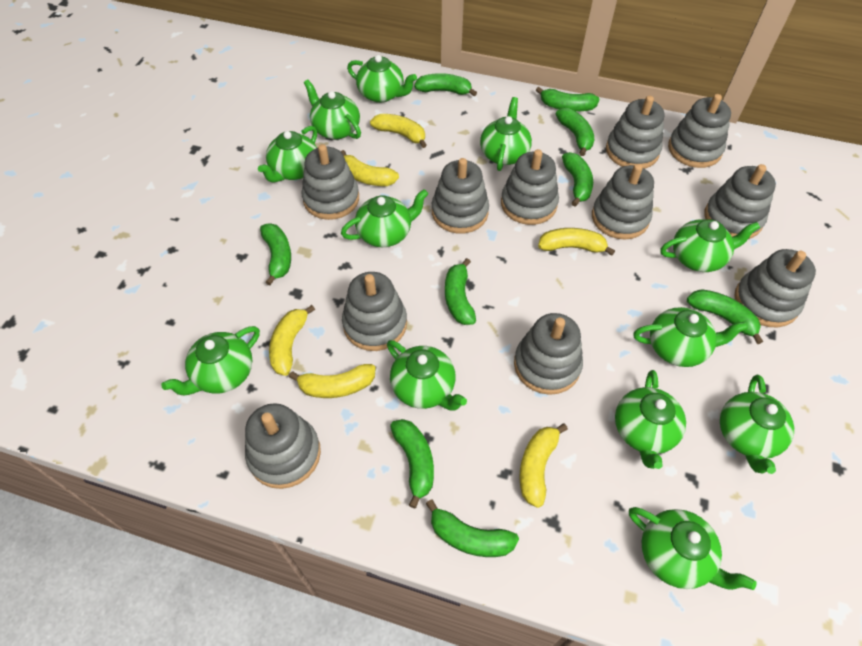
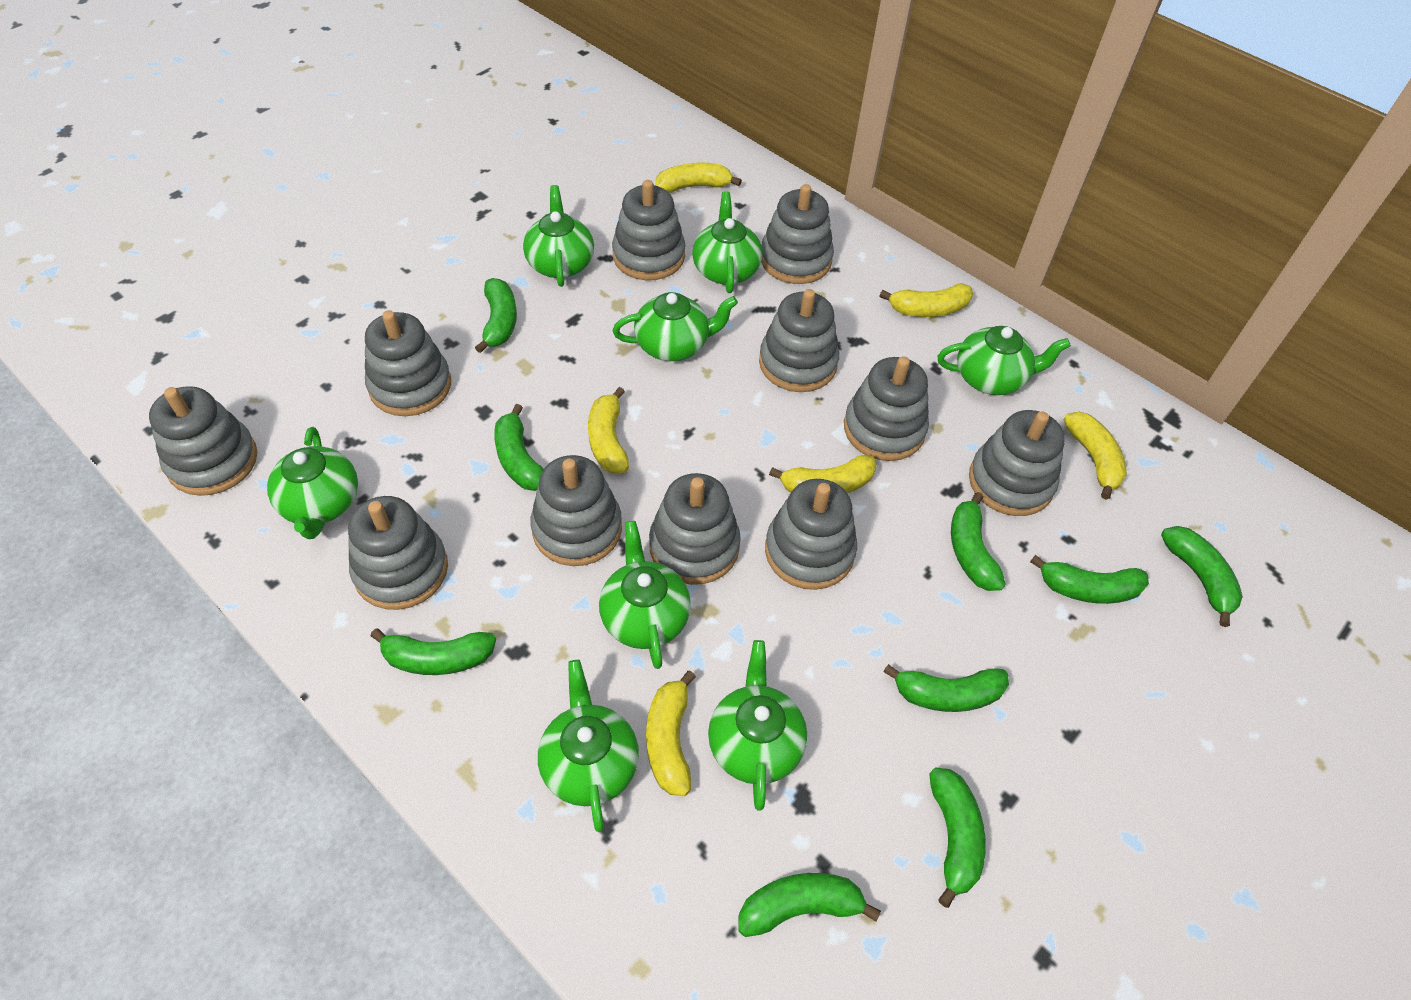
green teapot: [161,326,260,395] [258,126,317,183] [304,79,361,139] [341,189,428,247] [347,55,417,103] [387,340,467,411] [480,97,532,171] [615,370,686,469] [629,507,757,590] [633,307,748,367] [660,219,760,272] [720,375,794,474] = 12 -> [267,427,358,539] [523,185,594,287] [538,660,639,832] [599,521,691,669] [612,292,738,361] [692,192,762,293] [708,640,807,810] [937,326,1071,395] = 8

